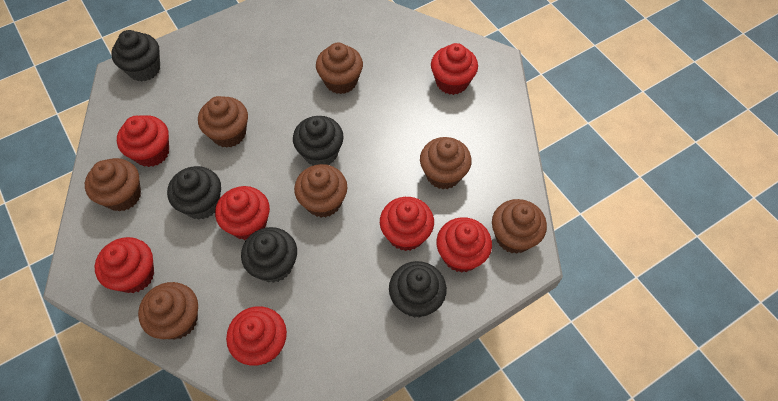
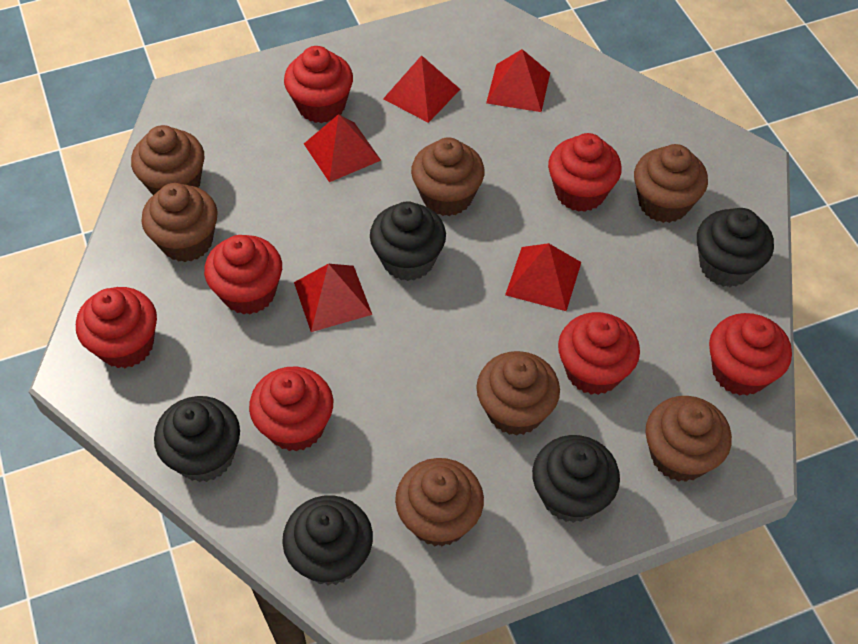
red pyramid: none = 0 -> [294,264,372,332] [304,114,381,182] [383,55,460,123] [486,49,550,112] [505,243,581,311] = 5

